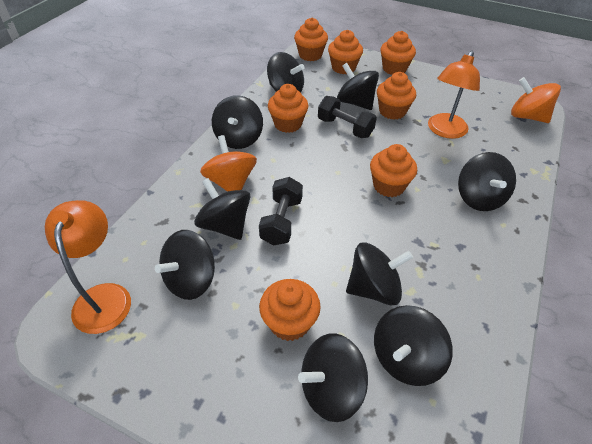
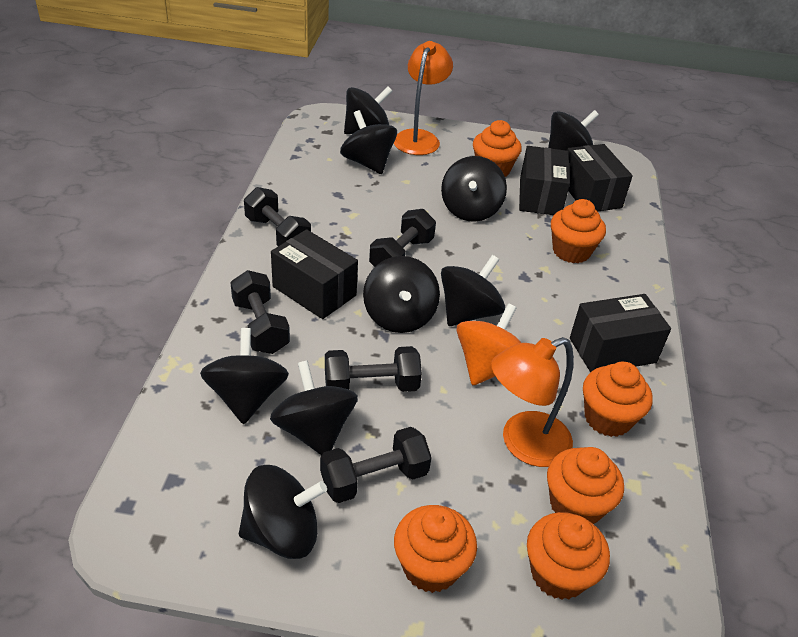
black box: none = 0 -> [271,229,358,319] [519,146,570,215] [567,144,633,212] [570,294,671,373] = 4
black dumbbell: [259,177,303,246] [318,96,377,138] = 2 -> [230,270,290,354] [244,187,311,246] [320,427,432,503] [325,346,422,392] [369,209,436,267] = 5
orange cupcake: [259,279,321,341] [268,84,308,133] [294,18,328,61] [328,30,363,74] [370,144,417,197] [377,72,416,120] [380,31,416,75] = 7 -> [394,505,477,593] [473,120,522,177] [527,512,610,600] [547,447,624,524] [551,199,606,263] [583,362,653,437] = 6
orange spinning top: [200,135,257,192] [511,77,561,123] = 2 -> [456,303,521,386] = 1

